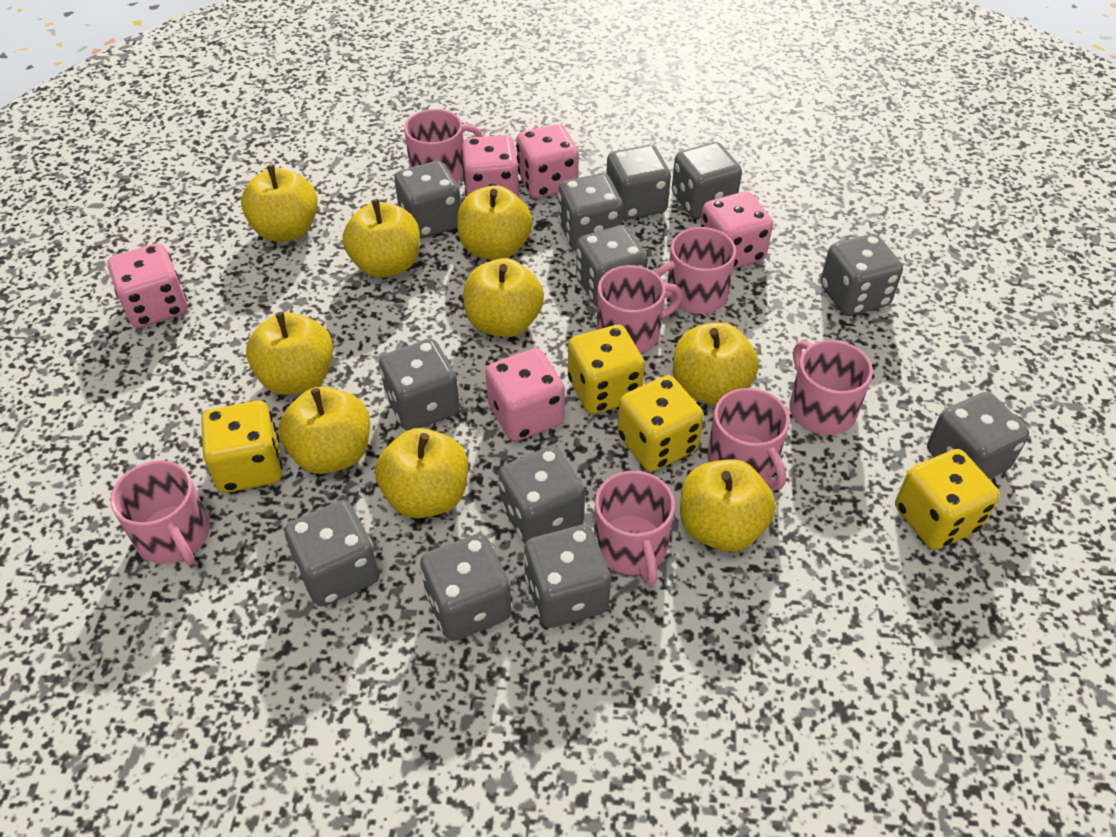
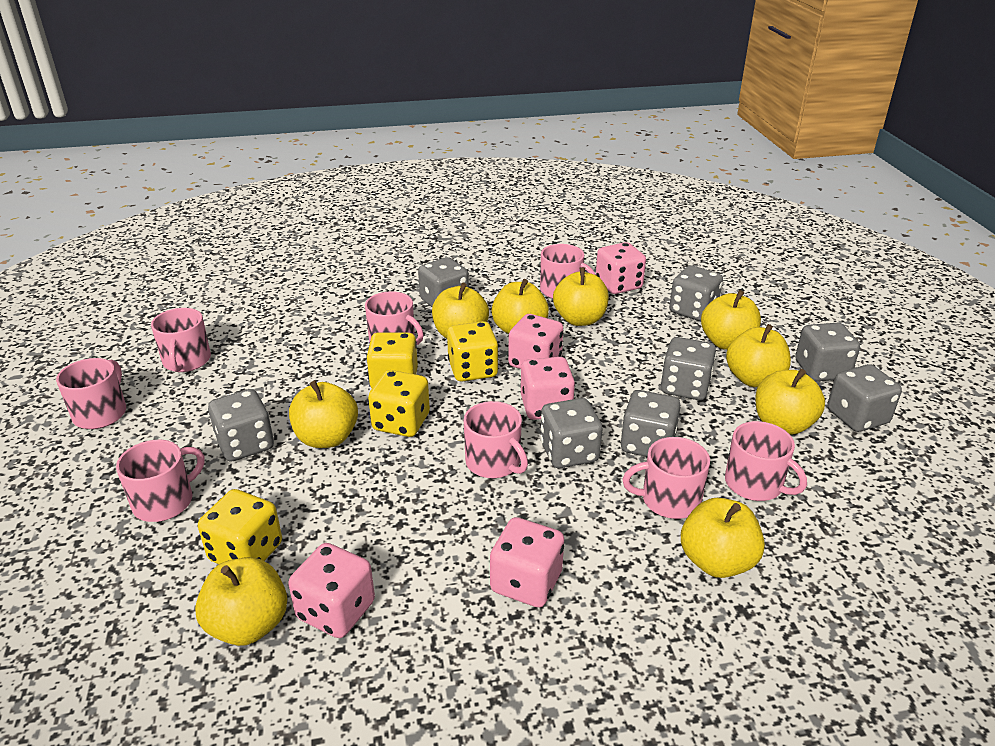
grey dice: [284,500,379,607] [379,339,460,431] [394,161,461,239] [420,534,512,641] [498,446,585,544] [524,525,611,628] [558,173,623,250] [576,225,648,306] [606,145,671,220] [672,142,742,219] [821,234,903,316] [927,392,1029,479] = 12 -> [208,389,274,461] [418,257,469,307] [540,398,603,468] [621,390,681,457] [661,337,716,400] [669,265,723,321] [795,323,860,381] [827,364,902,432] = 8
pink mug: [110,460,210,565] [404,109,483,182] [594,470,675,585] [597,265,683,353] [655,227,736,314] [708,388,790,490] [790,340,873,435] = 7 -> [56,358,126,429] [116,440,205,522] [151,308,211,372] [365,291,424,345] [464,401,528,478] [540,244,596,299] [622,437,710,519] [725,421,807,501] = 8

